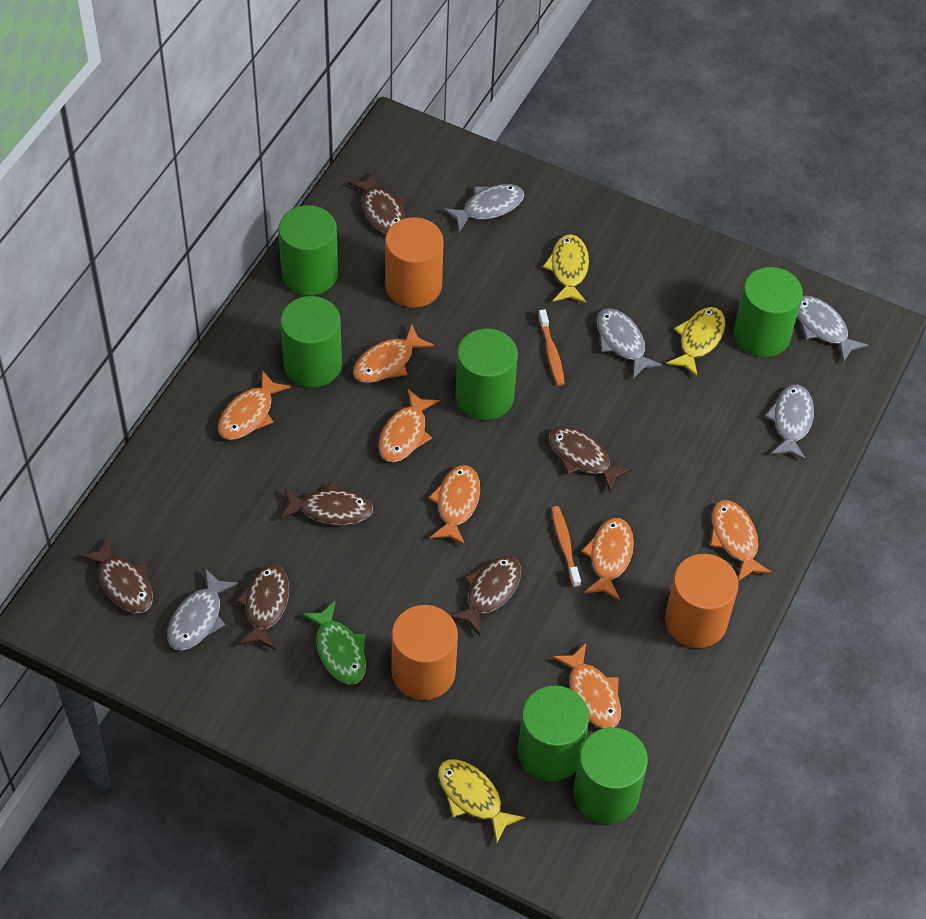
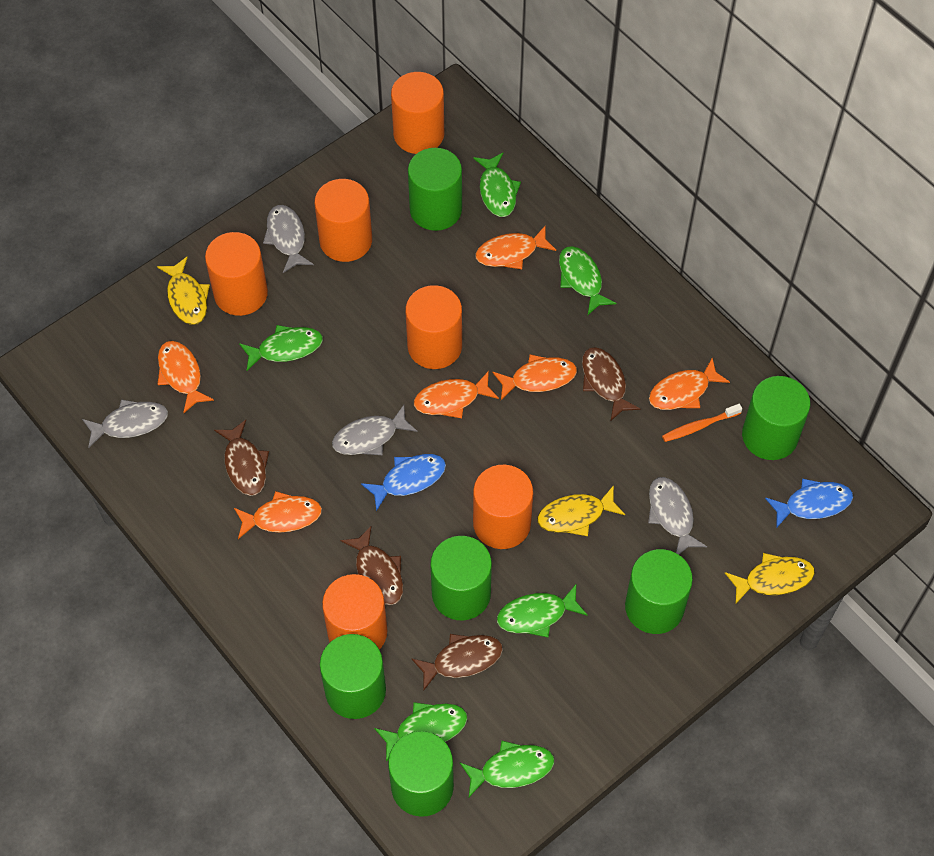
blue fish: none = 0 -> [361,454,446,511] [765,478,853,528] = 2
brown fish: [80,537,153,613] [236,564,289,650] [280,482,373,525] [348,172,405,234] [451,556,521,636] [549,427,632,492] = 6 -> [214,420,269,496] [340,526,403,605] [411,634,503,691] [582,347,641,420] = 4
green fish: [301,600,366,685] = 1 -> [239,325,323,371] [374,702,468,762] [460,741,554,797] [473,153,521,217] [497,585,587,637] [559,246,616,315] = 6
grey fish: [167,569,238,651] [443,184,524,232] [597,308,662,379] [765,385,814,461] [797,296,868,362] = 5 -> [82,399,168,448] [263,205,314,273] [332,405,417,455] [648,477,707,555] = 4
orange cylinder: [385,217,444,308] [392,605,458,700] [665,554,739,648] = 3 -> [205,232,268,316] [314,179,372,262] [322,574,387,649] [391,72,444,154] [405,285,462,369] [473,465,533,549] = 6
orange fish: [218,371,291,440] [353,324,434,383] [379,389,440,462] [428,465,480,545] [552,644,621,728] [581,518,634,601] [710,500,772,581] = 7 -> [158,341,214,413] [234,491,322,539] [414,371,499,418] [475,225,556,269] [493,354,577,400] [649,358,730,410] = 6
orange toothbrush: [538,309,565,386] [551,506,581,587] = 2 -> [662,404,742,442] = 1

